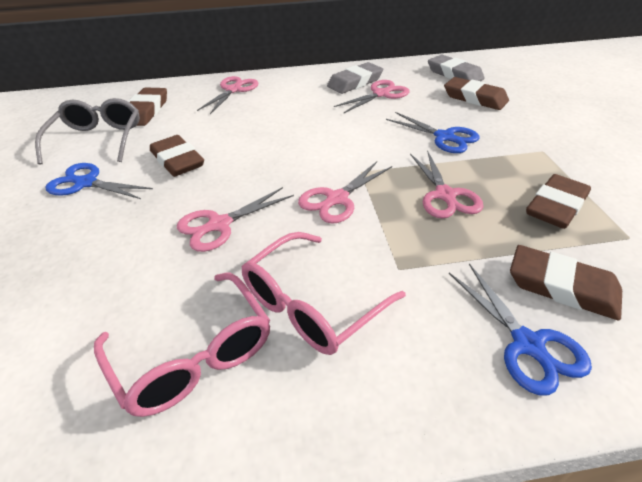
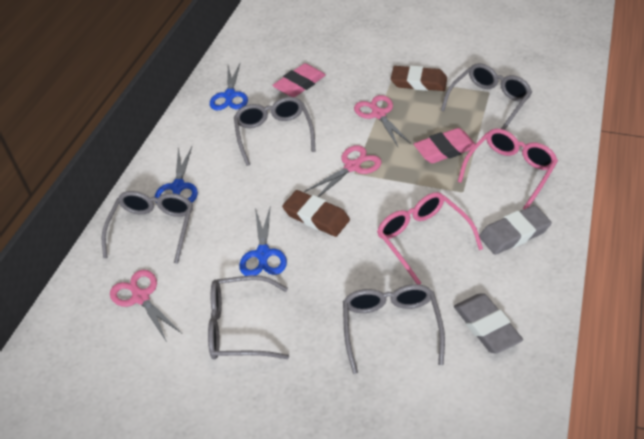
brown eraser: [129,88,167,126] [150,135,204,177] [444,77,509,110] [510,245,622,320] [526,174,591,229] = 5 -> [282,190,350,237] [391,66,447,91] = 2
grey glasses: [35,98,140,165] = 1 -> [102,191,193,264] [208,275,289,359] [234,97,316,166] [343,284,445,374] [441,63,532,130] = 5
pink eraser: none = 0 -> [272,63,326,97] [414,128,475,163] = 2
pink scissors: [177,187,294,252] [197,76,258,114] [298,161,392,223] [334,80,409,113] [410,150,483,219] = 5 -> [110,270,181,341] [304,145,382,197] [354,95,411,147] = 3

